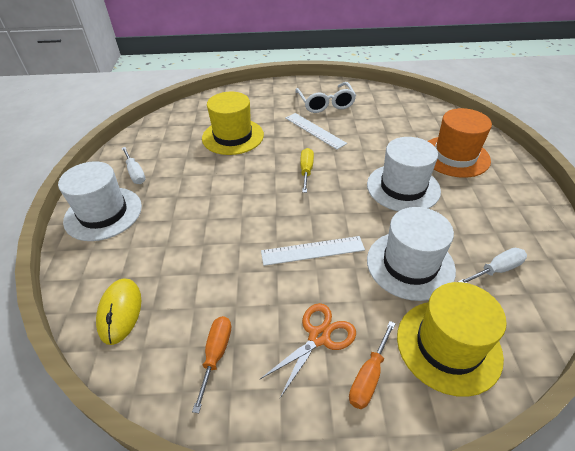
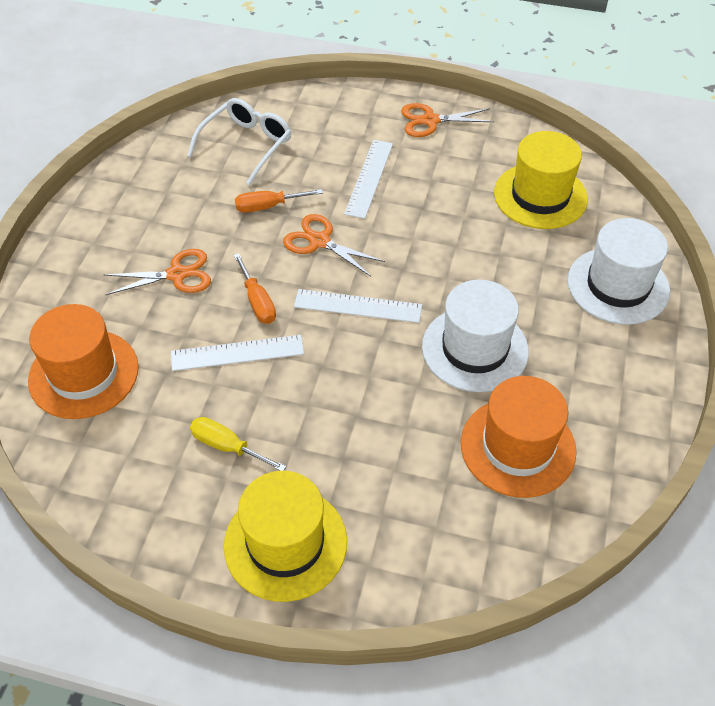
orange hat: [428,108,492,178] = 1 -> [28,304,139,419] [461,376,576,498] = 2
orange scissors: [260,303,356,398] = 1 -> [104,249,211,295] [283,214,385,277] [401,103,494,137] = 3
white hat: [58,161,142,241] [367,137,441,211] [367,207,456,301] = 3 -> [422,280,529,392] [568,218,670,325] = 2
white ruler: [261,236,365,266] [285,113,347,150] = 2 -> [171,335,304,371] [294,289,422,323] [344,140,393,219] = 3
white screwdriver: [122,147,146,184] [458,248,527,283] = 2 -> none = 0
yellow mouse: [96,279,141,345] = 1 -> none = 0

